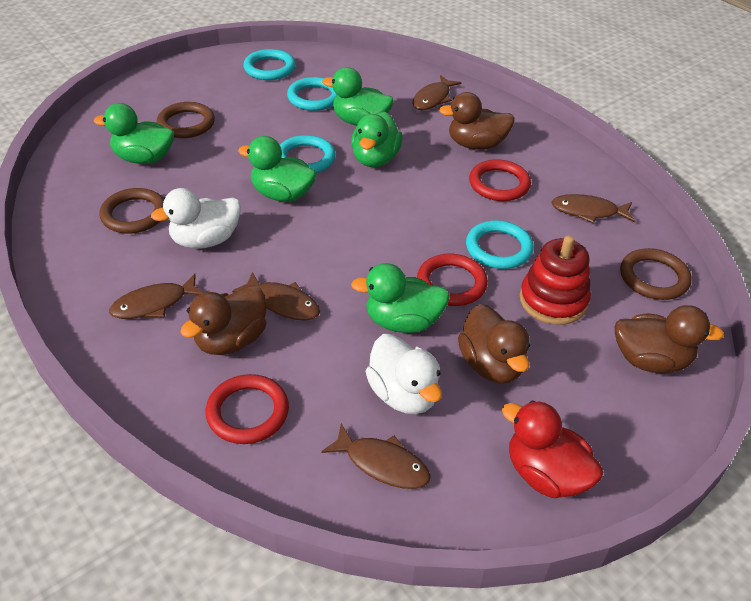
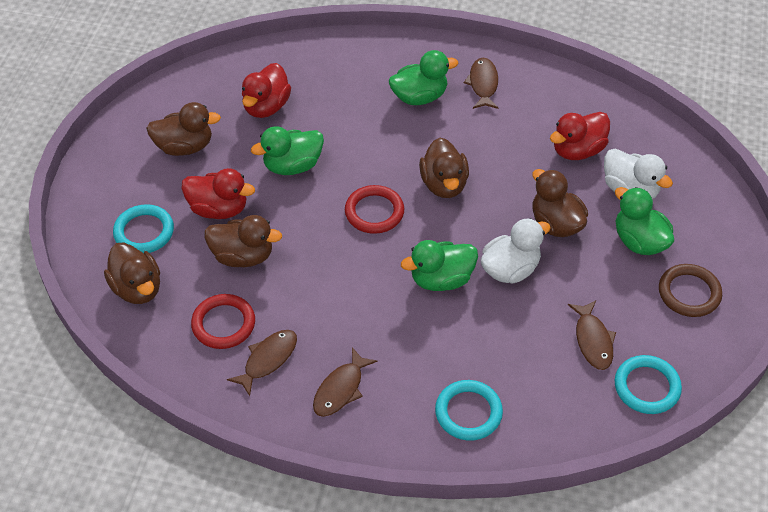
brown duck: [180,285,267,355] [439,92,515,150] [458,304,530,383] [615,305,724,373] = 4 -> [104,242,160,304] [146,102,221,156] [204,215,282,267] [419,138,469,198] [532,169,588,237] = 5
brown fish: [109,274,204,319] [232,272,320,320] [321,424,431,489] [412,75,461,110] [551,194,635,223] = 5 -> [227,330,297,396] [313,347,377,417] [464,58,498,109] [568,300,616,370] = 4
brown ring: [100,188,164,234] [157,102,215,138] [620,248,692,300] = 3 -> [659,264,722,317] = 1
green duck: [94,103,174,164] [238,136,317,202] [322,67,394,126] [351,111,403,167] [351,263,450,333] = 5 -> [251,126,324,175] [389,50,458,105] [401,240,478,291] [615,187,674,255] = 4
red duck: [502,400,603,498] = 1 -> [181,168,255,219] [242,63,291,118] [550,112,610,160] = 3
red ring: [205,374,289,444] [417,254,488,306] [469,159,531,201] = 3 -> [191,294,255,349] [345,185,404,234] = 2
red stacking toy: [520,235,591,325] = 1 -> none = 0
turquoise ring: [243,49,296,80] [280,135,336,173] [287,77,337,111] [466,220,534,269] = 4 -> [113,204,174,253] [435,380,503,441] [615,355,682,414] = 3

